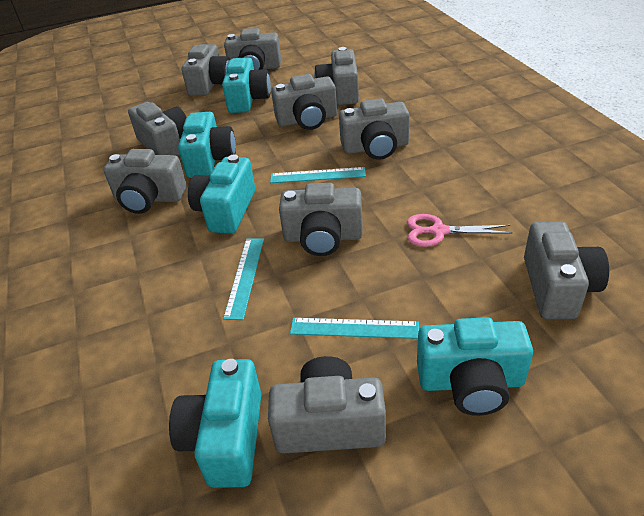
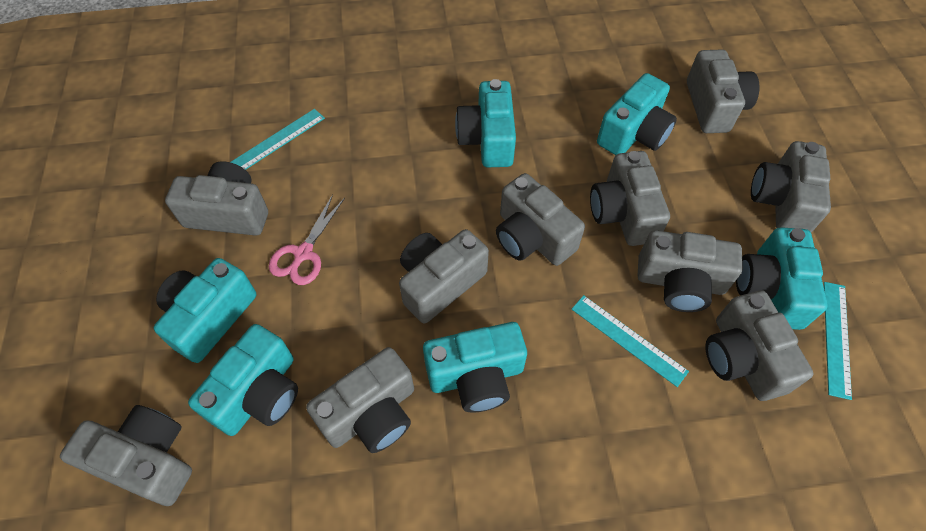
turquoise camera: [169,359,262,488] [178,112,236,178] [188,154,255,234] [222,57,271,113] [417,317,533,416] = 5 -> [154,258,256,363] [188,324,298,436] [423,322,527,412] [455,79,516,167] [597,73,677,155] [736,227,828,330] = 6

